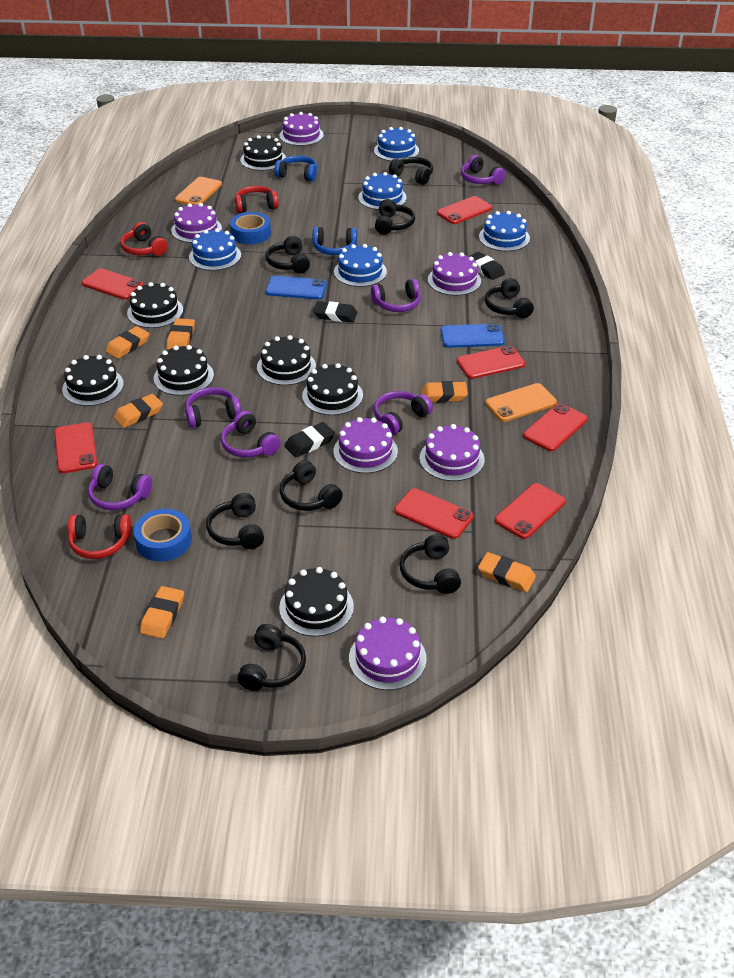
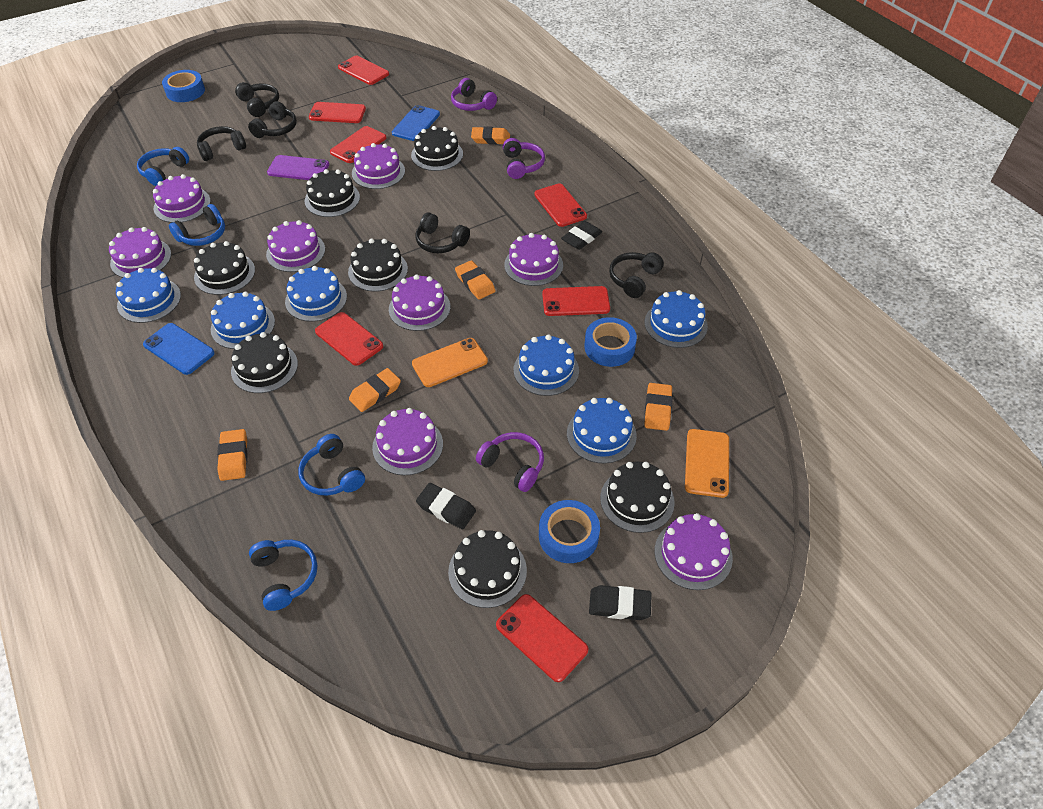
black headphones: [206,493,264,549] [237,624,306,691] [266,236,310,273] [280,460,343,511] [375,199,415,235] [389,157,433,185] [400,534,461,594] [485,278,534,318] = 8 -> [197,126,246,161] [235,82,279,117] [248,101,297,138] [415,212,470,253] [609,252,664,298] = 5
blue cake: [189,228,241,271] [334,244,387,287] [358,172,407,210] [374,127,419,161] [479,211,530,251] = 5 -> [116,268,181,323] [211,292,275,349] [285,266,347,322] [514,335,579,396] [567,398,637,464] [645,290,708,348] = 6
blue headphones: [274,155,317,182] [313,227,357,255] = 2 -> [137,147,189,186] [169,204,225,246] [249,540,318,611] [298,434,365,496] = 4
blue tape: [133,509,192,562] [230,212,271,244] = 2 -> [162,70,205,102] [539,500,600,563] [584,317,637,367] = 3
orange eraser: [106,326,149,359] [114,394,163,428] [140,586,184,639] [166,318,195,350] [421,381,468,403] [478,552,536,592] = 6 -> [217,429,248,481] [349,368,401,412] [455,260,495,299] [471,126,510,145] [644,383,673,431] = 5
purple cake: [171,203,222,243] [279,112,324,146] [333,417,398,473] [349,617,427,690] [420,424,485,481] [428,252,481,296] = 6 -> [109,227,171,278] [153,174,211,223] [266,220,325,272] [352,143,405,189] [372,408,443,475] [389,274,450,331] [504,233,563,286] [654,513,733,590] = 8
purple headphones: [88,464,152,510] [185,387,241,428] [221,411,281,457] [371,279,421,312] [374,391,433,435] [461,155,506,185] = 6 -> [451,78,497,111] [476,432,544,492] [503,138,545,179] = 3
purple phone: none = 0 -> [267,155,329,180] = 1
red headphones: [68,514,132,559] [120,222,168,256] [235,186,279,213] = 3 -> none = 0

